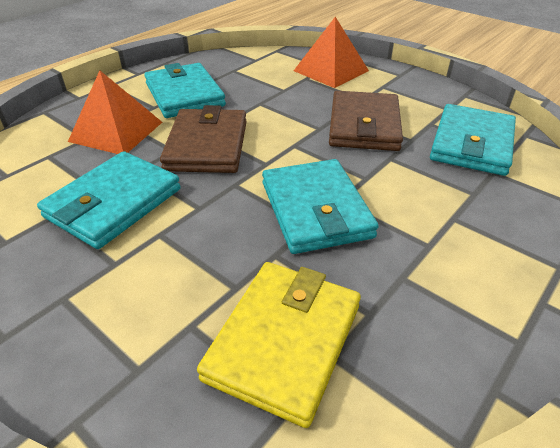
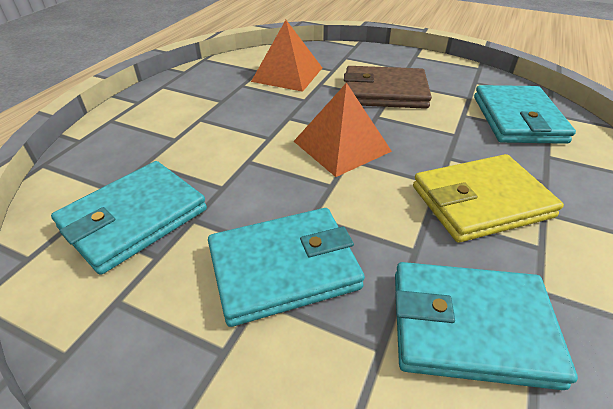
brown wallet: [160,105,247,173] [329,91,403,151] = 2 -> [344,66,432,109] = 1

